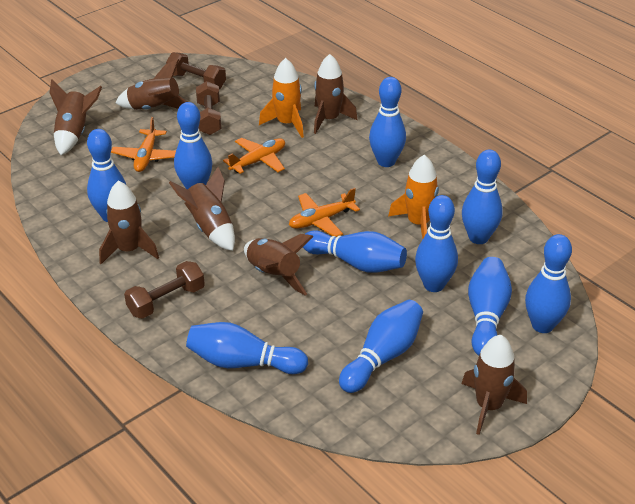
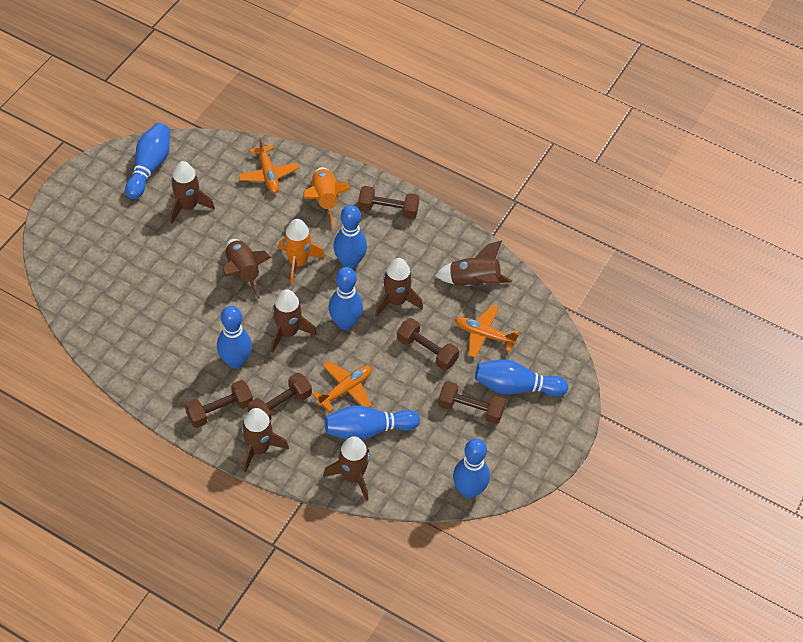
blue bowling pin: [87,129,126,222] [174,102,212,189] [186,322,308,374] [303,231,407,273] [339,300,423,393] [369,77,406,167] [415,195,458,292] [462,149,503,244] [468,257,512,356] [525,234,572,333] = 10 -> [125,123,170,199] [217,306,252,369] [325,405,420,440] [329,267,363,330] [333,205,367,269] [453,439,490,498] [475,359,568,397] = 7
brown dumbbell: [124,261,205,319] [166,52,226,89] [196,81,221,135] = 3 -> [185,380,253,428] [247,373,312,421] [358,186,419,219] [397,318,459,370] [438,381,506,424] = 5

